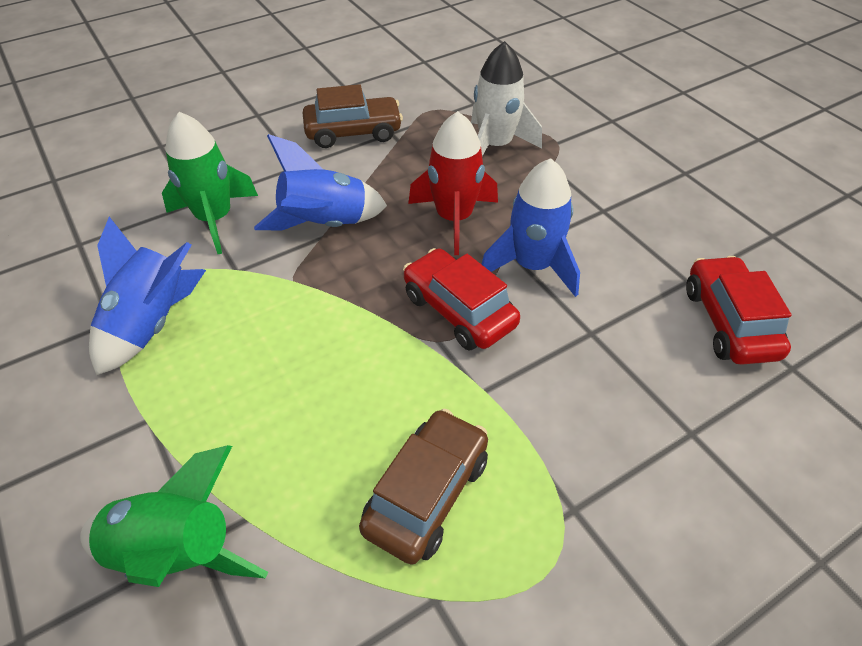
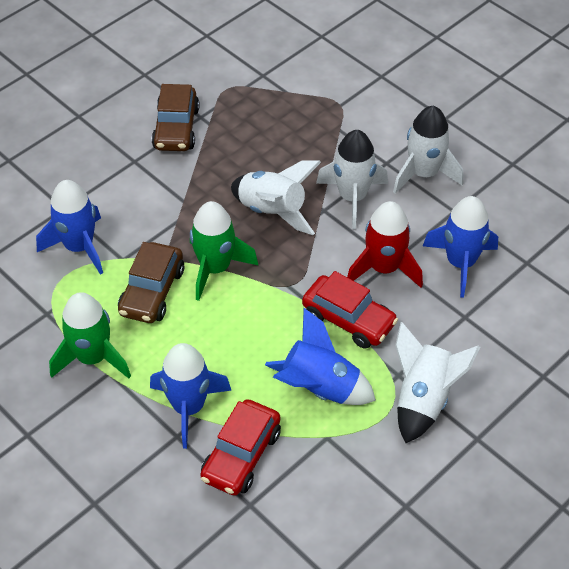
blue rocket: [89,217,206,375] [254,134,387,231] [482,158,580,297] = 3 -> [36,180,103,275] [150,343,232,449] [265,308,376,405] [423,196,498,298] = 4
white rocket: [471,41,542,156] = 1 -> [231,160,321,235] [316,130,388,229] [393,106,463,194] [395,322,480,443] = 4

